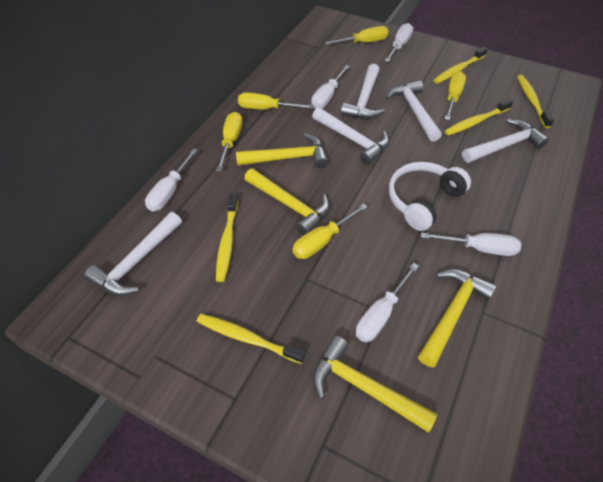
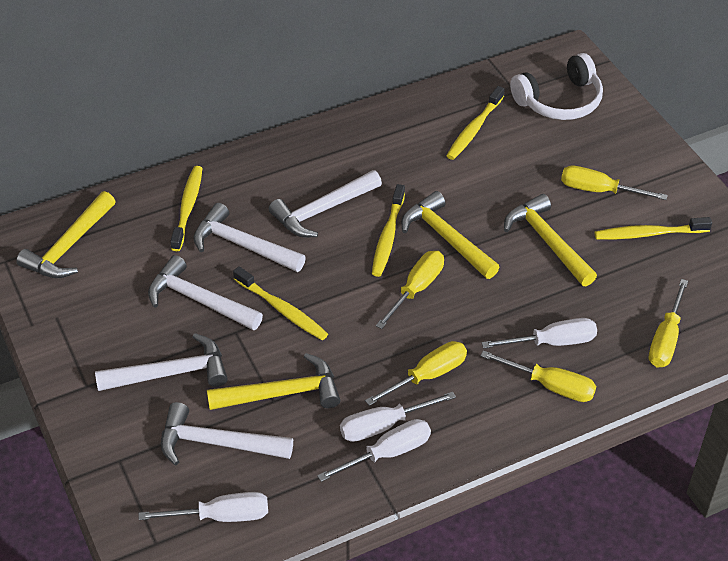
white screwdriver: [145,148,198,211] [311,65,350,109] [356,263,419,342] [385,23,413,62] [421,233,521,256] = 5 -> [139,492,268,522] [317,419,431,482] [340,392,456,442] [482,318,597,349] = 4

